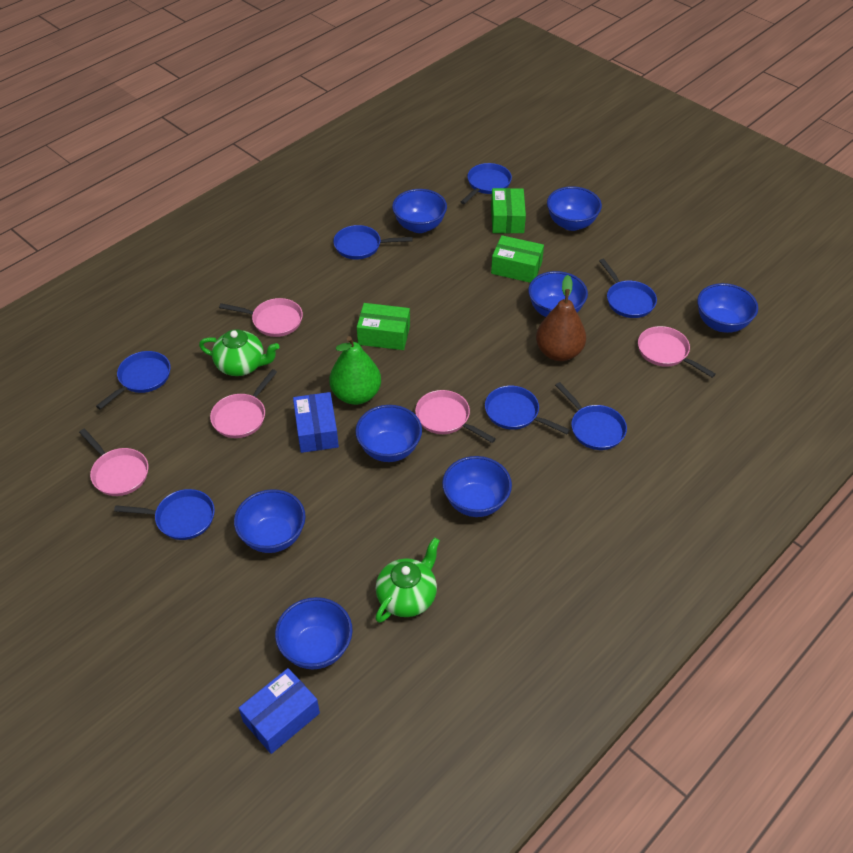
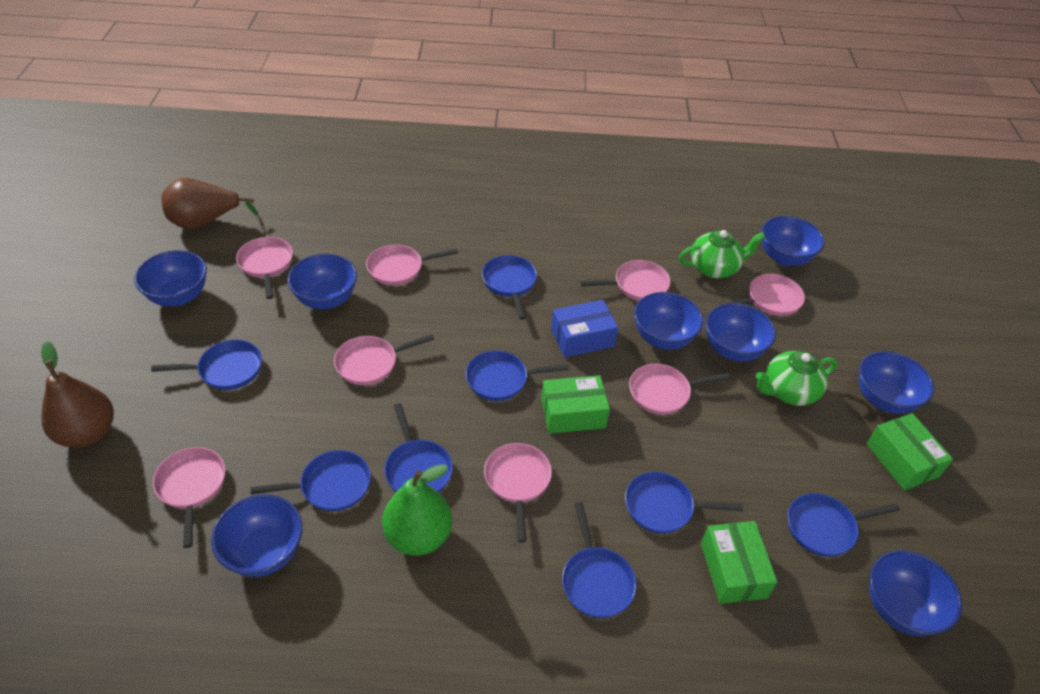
blue box: [239,668,320,754] [293,392,339,453] = 2 -> [551,300,618,358] = 1
blue pan: [96,351,171,410] [114,489,215,540] [333,225,413,260] [461,163,512,204] [485,386,570,434] [555,382,627,450] [599,259,657,318] = 7 -> [151,340,262,390] [250,450,371,511] [384,403,453,493] [466,351,569,401] [482,255,537,320] [562,502,636,618] [625,472,743,534] [788,493,900,557] = 8
brown pear: [536,275,586,361] = 1 -> [41,341,114,448] [161,178,258,230] = 2
pink pan: [79,429,148,496] [210,369,277,438] [219,298,303,337] [415,390,496,443] [638,326,716,378] = 5 -> [153,447,226,548] [236,237,293,299] [334,334,434,385] [366,244,458,285] [484,443,552,542] [580,260,671,301] [629,364,731,415] [721,274,805,316] = 8

